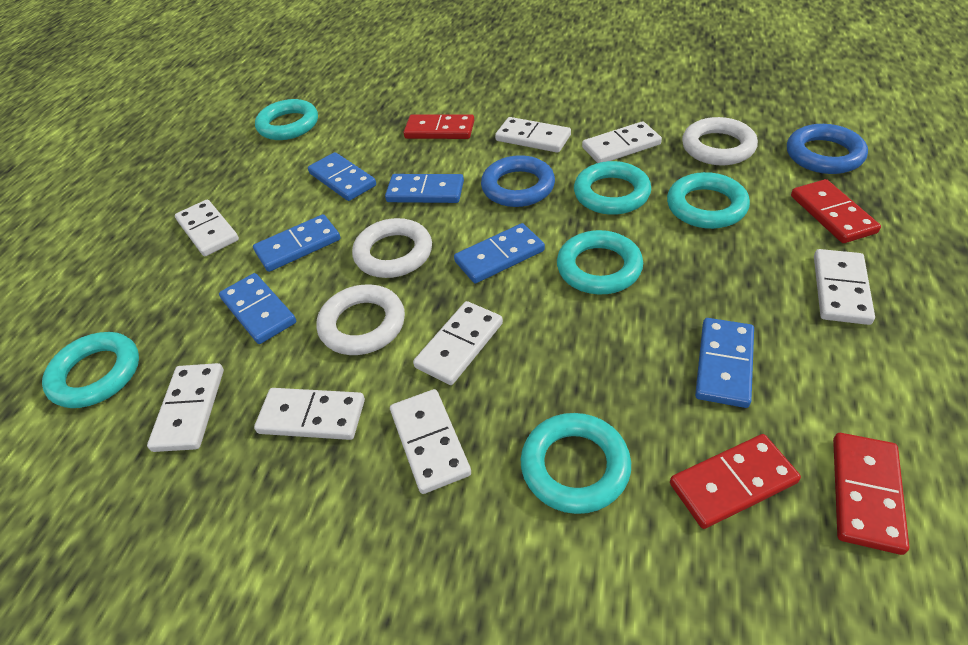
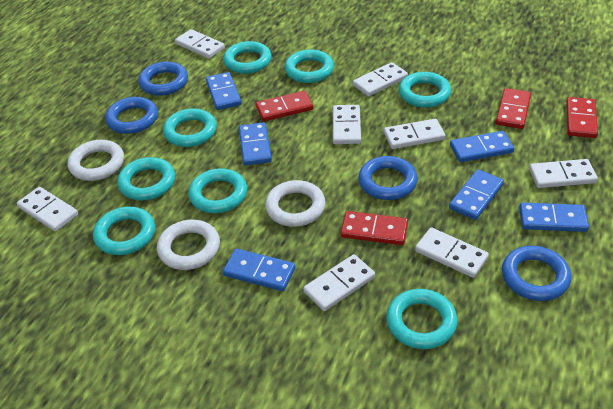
blue ring: [481,155,555,207] [787,124,868,174] = 2 -> [105,97,158,134] [138,62,188,96] [358,156,418,200] [502,246,571,301] = 4
turquoise ring: [42,332,139,408] [255,99,318,140] [520,413,631,514] [557,230,643,294] [574,161,651,215] [667,172,750,229] = 6 -> [93,207,155,255] [117,157,175,200] [163,108,217,147] [188,168,247,213] [223,41,272,74] [285,50,334,83] [386,289,458,349] [399,72,451,108] = 8

